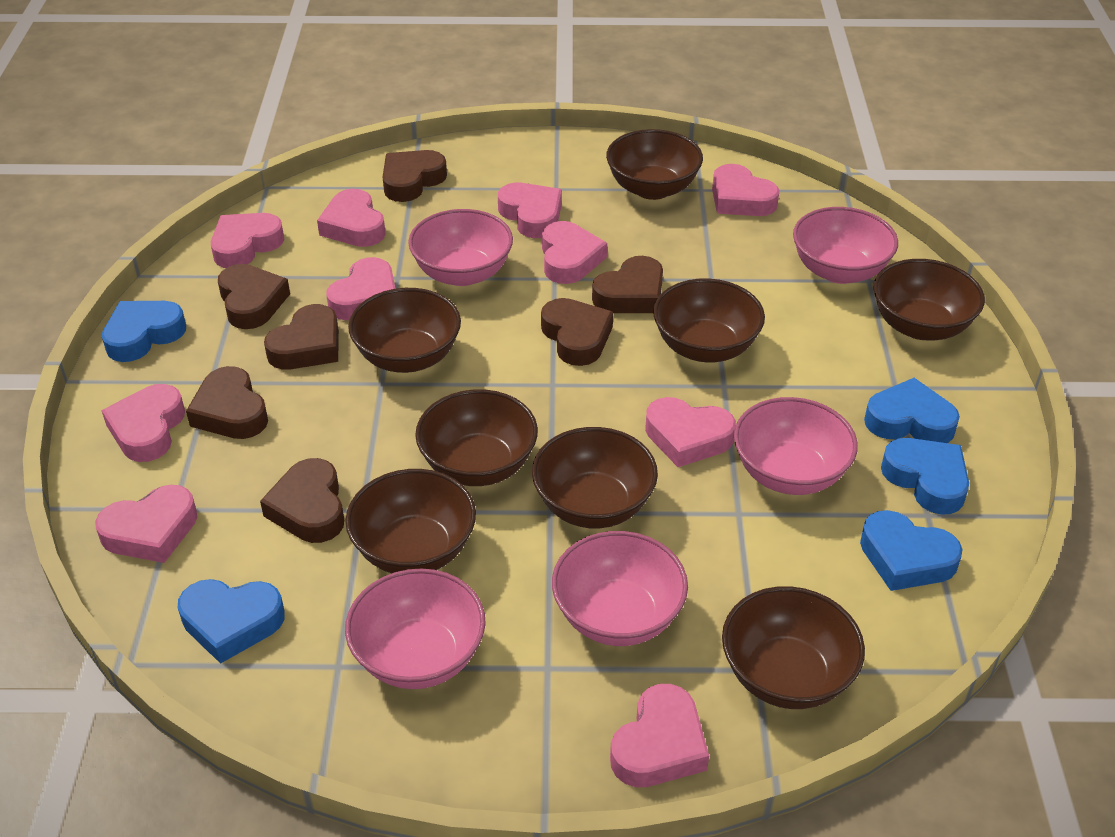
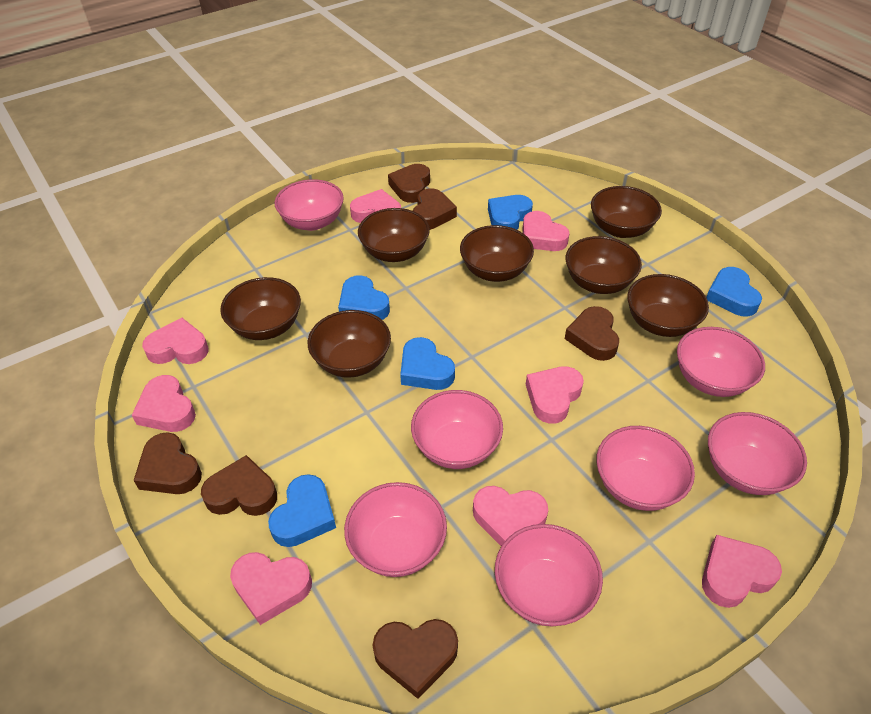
brown bowl: [345,469,476,573] [348,288,461,373] [415,389,538,486] [532,427,658,528] [606,129,703,200] [653,278,765,363] [722,586,865,709] [873,259,985,340] = 8 -> [220,277,301,340] [308,310,391,378] [358,208,430,262] [460,225,534,282] [566,236,642,294] [591,186,662,238] [627,274,709,337] = 7
brown heart: [186,366,268,439] [218,264,290,329] [260,458,344,543] [264,304,339,370] [383,150,447,202] [541,298,613,366] [592,256,663,313] = 7 -> [133,432,202,494] [201,455,277,516] [372,619,458,699] [388,164,430,203] [413,188,457,230] [565,306,619,361] = 6
pink bowl: [345,569,486,689] [408,209,513,286] [552,531,688,646] [734,397,858,495] [793,207,898,284] = 5 -> [274,179,344,231] [344,482,447,577] [411,390,503,469] [495,524,603,626] [596,426,695,511] [677,327,765,397] [708,412,807,495] = 7
pink heart: [95,485,197,563] [102,384,185,462] [211,213,284,268] [317,189,386,247] [326,257,395,320] [498,183,562,238] [542,221,607,284] [610,684,709,787] [645,397,736,467] [712,164,780,216] = 10 -> [132,375,196,432] [142,318,208,364] [230,552,312,625] [350,189,401,223] [473,486,548,546] [523,211,570,251] [526,366,584,424] [702,535,782,608] = 8

